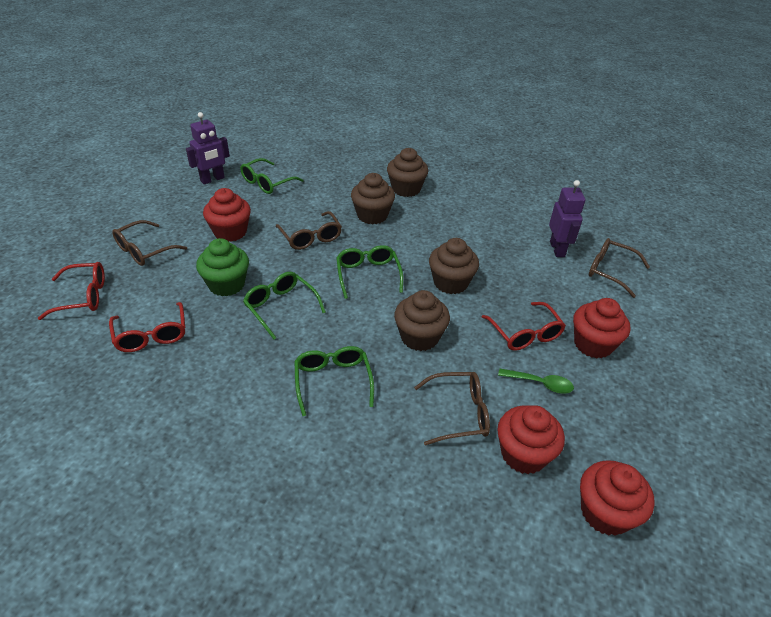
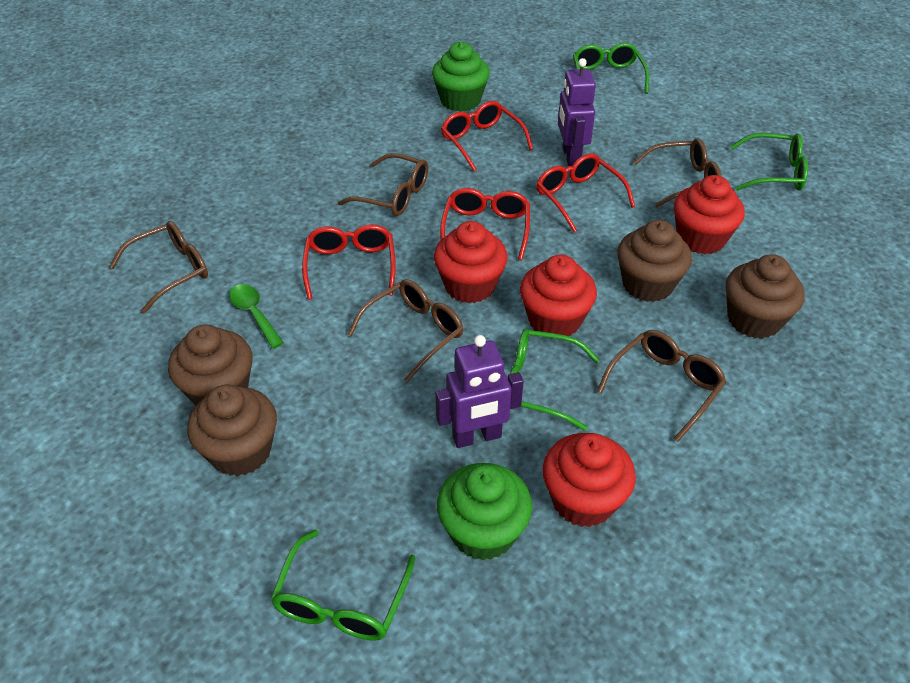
brown glasses: [112,220,187,266] [276,211,342,250] [414,372,490,445] [589,238,650,298] = 4 -> [109,221,208,313] [337,153,428,216] [348,279,463,382] [597,330,726,442] [633,138,722,207] = 5
green cupcake: [196,238,249,296] = 1 -> [432,42,490,112] [437,463,532,560] = 2
red glasses: [38,262,105,320] [109,302,185,352] [482,302,566,351] = 3 -> [302,224,396,300] [440,188,530,260] [441,101,533,171] [536,153,635,232] = 4

